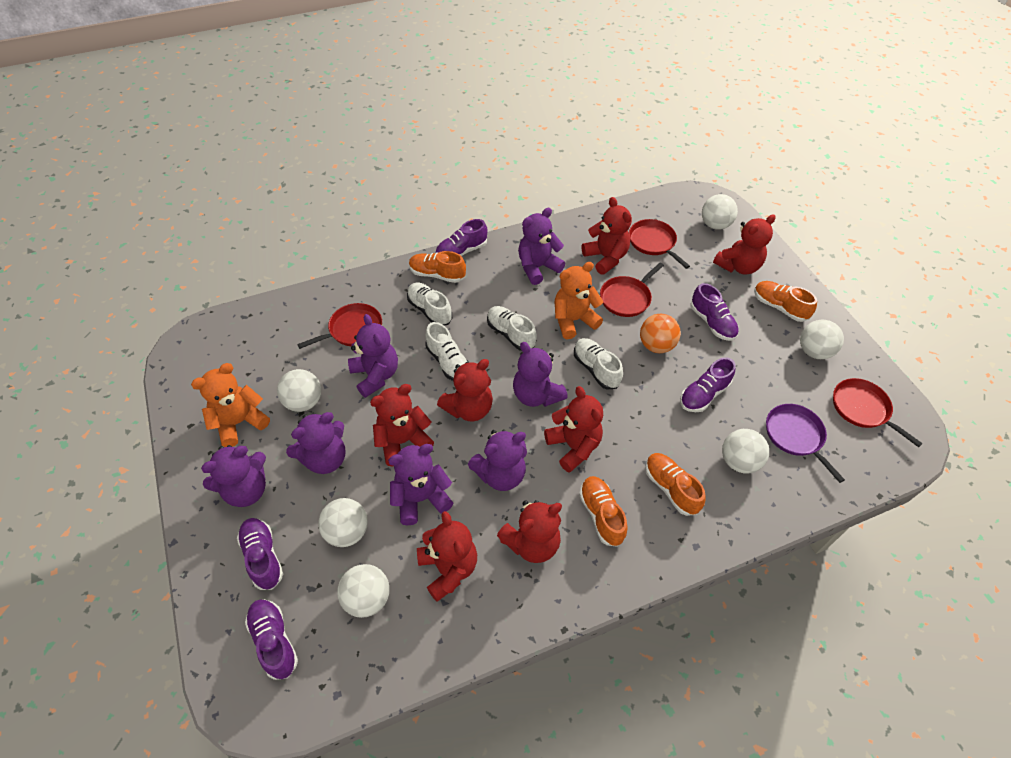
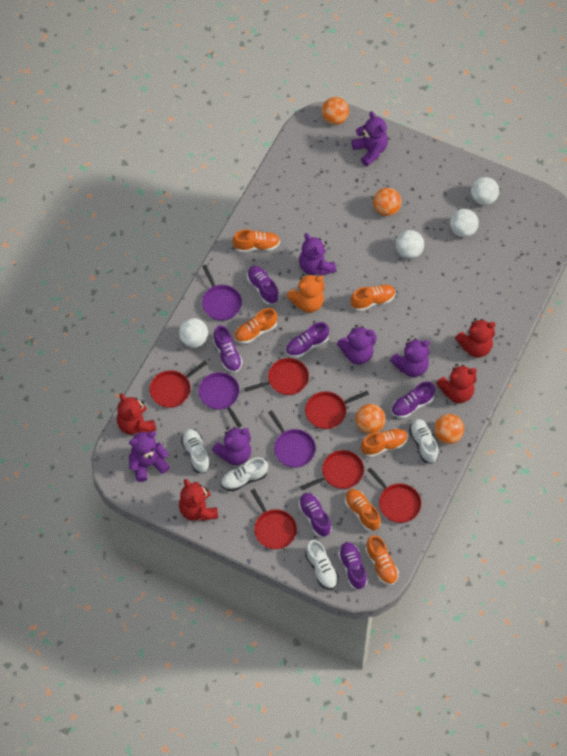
orange ball: [640,314,681,353] = 1 -> [322,97,349,125] [355,404,386,434] [373,188,401,216] [434,414,464,444] = 4
orange shoe: [409,251,466,283] [579,476,628,547] [645,453,706,516] [754,281,817,322] = 4 -> [233,229,280,252] [234,308,277,344] [345,489,381,531] [351,284,396,311] [361,428,408,457] [365,535,399,585] = 6
orange teddy bear: [191,363,270,447] [555,262,603,339] = 2 -> [287,274,325,313] = 1
purple pan: [766,404,845,483] = 1 -> [198,372,242,428] [202,265,242,321] [268,410,316,468] = 3
purple shoe: [237,518,283,590] [245,599,298,680] [435,219,488,256] [680,357,736,412] [690,283,739,341] = 5 -> [213,325,243,373] [247,266,279,305] [286,322,329,358] [299,493,332,537] [338,542,368,590] [391,382,435,418] = 6
purple teddy bear: [201,445,266,507] [286,412,345,474] [348,314,398,398] [388,444,453,526] [468,430,527,491] [513,342,568,407] [518,208,565,285] = 7 -> [129,431,170,482] [212,427,251,465] [299,233,336,276] [337,325,377,365] [351,111,388,166] [390,339,430,377] = 6
red pan: [297,303,382,349] [600,262,664,317] [629,219,690,269] [833,378,923,447] = 4 -> [149,361,208,408] [245,358,309,395] [251,489,297,549] [301,450,364,490] [305,391,369,429] [368,467,422,523] = 6
red teddy bear: [370,384,434,466] [417,511,477,602] [437,359,493,421] [497,500,562,563] [544,386,603,473] [582,197,632,275] [713,214,776,275] = 7 -> [117,393,157,435] [179,479,218,521] [436,364,477,403] [455,318,496,358] = 4
white ball: [277,369,321,412] [318,498,368,547] [337,564,389,618] [702,194,738,230] [722,429,769,474] [800,319,844,359] = 6 -> [179,318,208,348] [396,230,424,259] [450,209,479,237] [471,177,499,205] = 4

